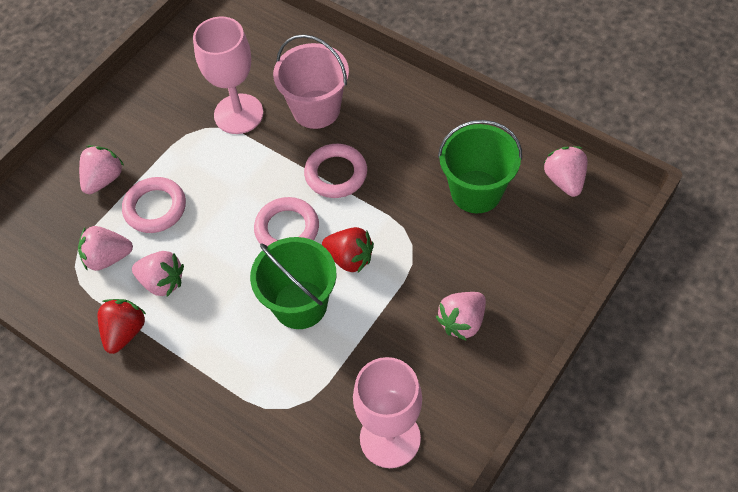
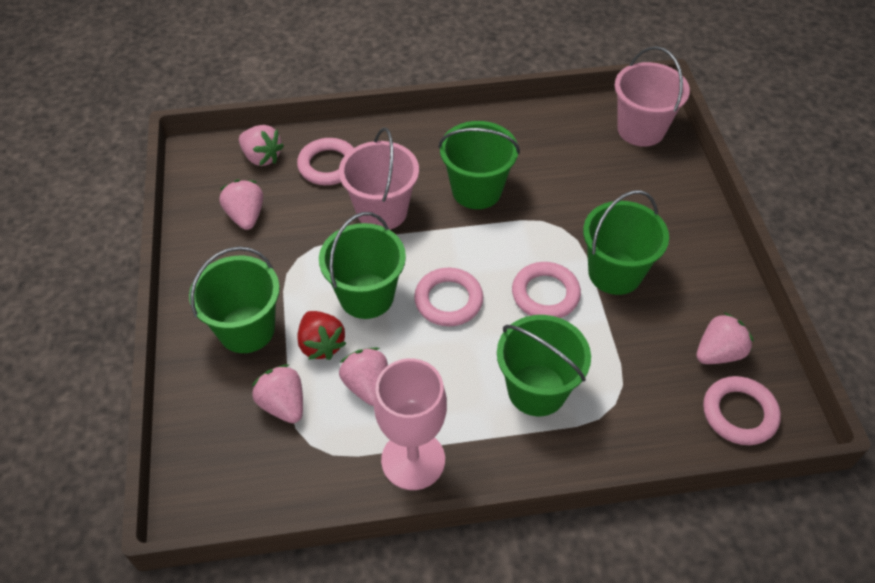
green bucket: [250,237,336,329] [438,120,522,213] = 2 -> [189,246,280,353] [319,212,406,319] [438,121,520,209] [497,315,591,417] [583,190,669,295] = 5
pink bucket: [273,34,349,129] = 1 -> [339,127,419,230] [615,46,690,147] = 2
pink goblet: [193,17,263,134] [353,357,422,468] = 2 -> [374,358,447,490] = 1
pink ring: [122,177,186,233] [254,197,319,246] [304,144,367,198] = 3 -> [297,138,354,185] [414,268,483,326] [512,262,581,318] [703,376,781,445] = 4
red strawberry: [97,299,146,354] [322,227,374,273] = 2 -> [297,311,347,360] = 1

